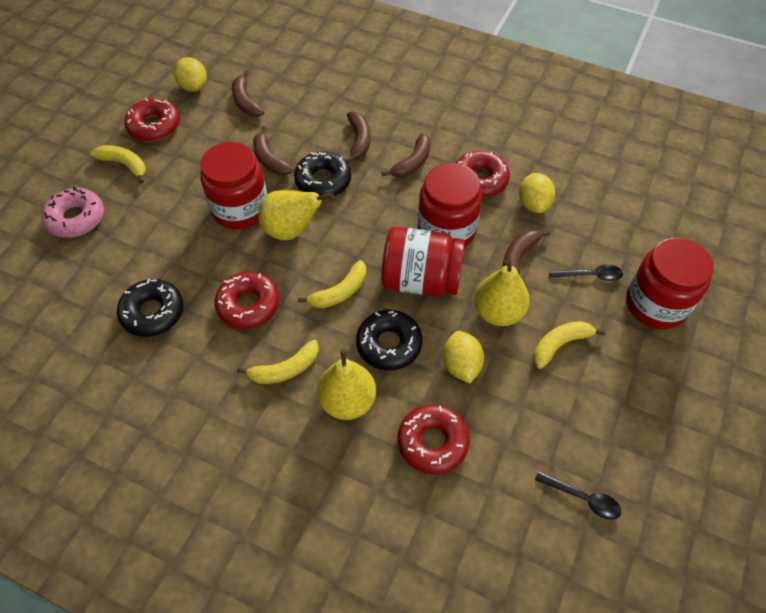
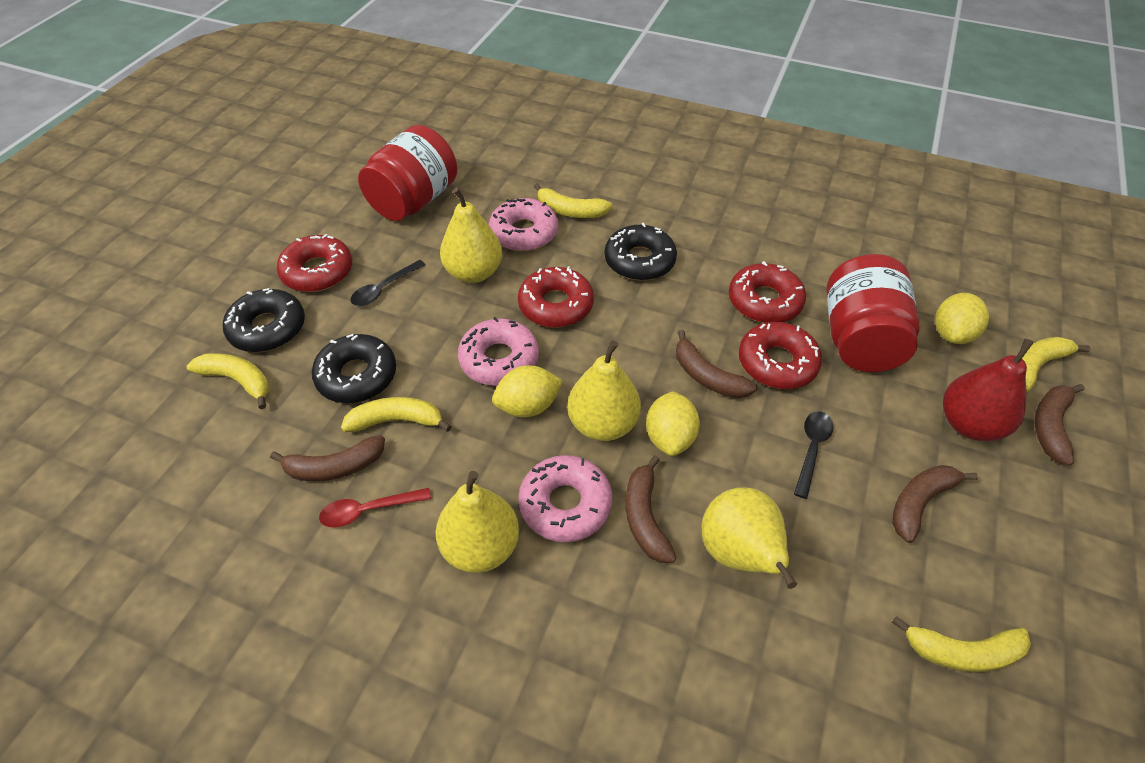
pink donut: [42,187,104,238] = 1 -> [458,317,539,386] [489,198,558,251] [518,455,612,542] = 3
red jar: [200,142,267,229] [381,227,465,297] [418,163,482,247] [626,238,713,329] = 4 -> [358,125,457,221] [826,254,920,372] = 2
red pear: none = 0 -> [943,339,1034,441] = 1
red spoon: none = 0 -> [319,488,431,527] = 1
yellow banana: [90,145,146,183] [237,340,319,384] [298,260,366,308] [533,321,605,369] = 4 -> [186,353,269,409] [341,397,452,432] [534,183,612,218] [892,616,1031,672] [1022,337,1091,393] = 5
yellow pear: [258,190,334,240] [317,349,376,420] [474,259,530,326] = 3 -> [436,471,519,573] [440,187,502,283] [567,340,641,441] [702,488,797,589] = 4

